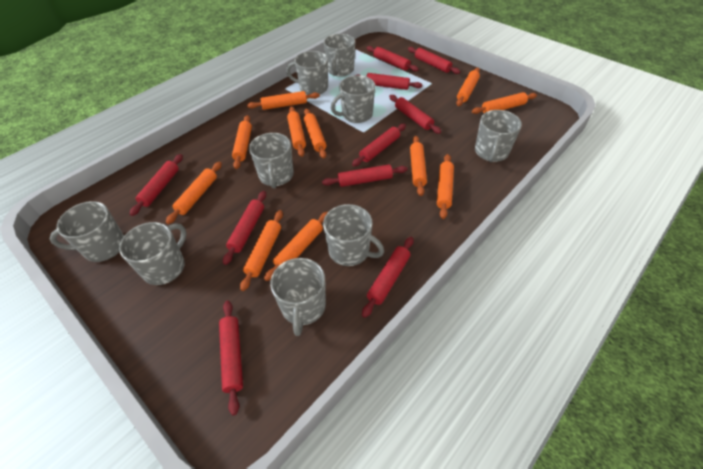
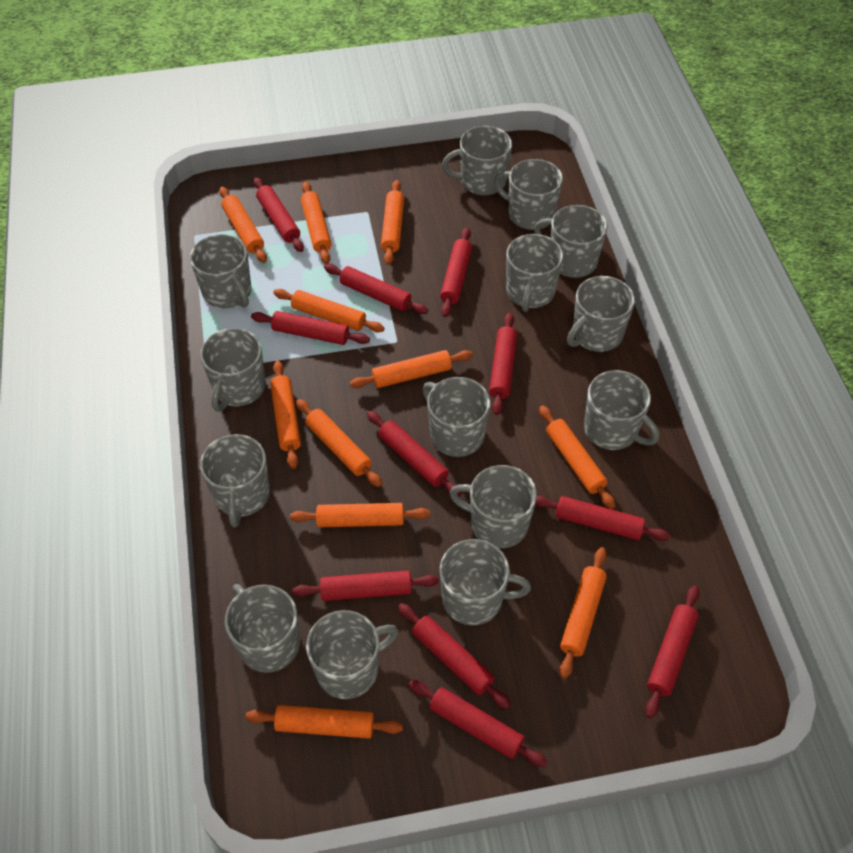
grey mug: [50,201,124,262] [119,222,186,285] [249,133,294,189] [270,258,326,336] [286,51,328,95] [323,204,384,266] [324,34,355,77] [331,75,375,123] [475,110,522,162] = 9 -> [190,234,251,308] [200,328,266,412] [200,434,270,527] [225,584,300,673] [306,610,399,699] [423,377,490,457] [439,539,531,625] [442,126,512,195] [450,465,537,549] [494,159,563,230] [506,234,564,312] [534,205,607,278] [567,276,635,352] [584,370,659,450] = 14
red rolling pin: [130,154,183,216] [219,300,243,415] [223,191,266,265] [322,165,408,187] [352,124,406,166] [354,73,423,90] [362,237,414,318] [367,46,419,72] [389,95,441,134] [408,47,460,74] = 10 -> [251,311,370,345] [253,177,304,252] [293,570,439,601] [324,264,428,314] [367,411,462,497] [398,603,511,709] [408,680,547,767] [440,228,472,317] [489,313,517,415] [535,496,670,541] [645,585,700,718] = 11

